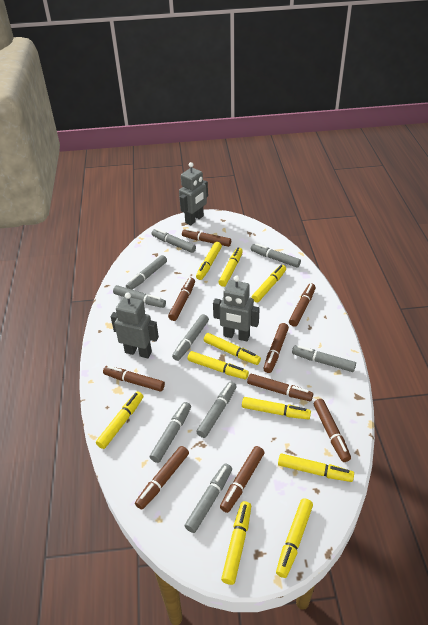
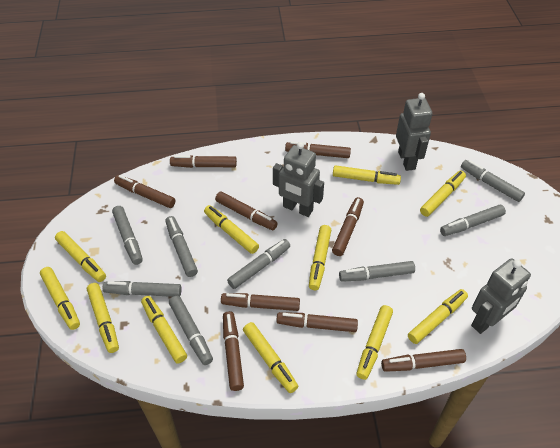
grey marker: [113,285,166,308] [126,255,167,290] [150,402,191,463] [152,228,196,253] [172,314,209,361] [185,463,232,533] [196,381,237,438] [251,243,301,268] [292,345,356,372] = 9 -> [103,281,182,297] [112,206,143,265] [165,216,198,277] [169,296,213,365] [227,239,290,289] [339,261,415,282] [440,205,506,236] [461,160,525,202] = 8
yellow marker: [96,391,143,449] [188,351,249,379] [196,242,222,280] [204,333,261,365] [218,248,243,287] [221,501,251,585] [242,397,311,419] [251,265,286,303] [276,498,313,578] [278,454,354,482] = 10 -> [40,267,80,330] [55,231,106,282] [87,283,119,353] [141,296,187,363] [204,205,259,254] [243,322,298,393] [309,225,331,290] [333,165,401,185] [356,305,393,380] [408,289,468,344] [420,171,466,217] = 11

